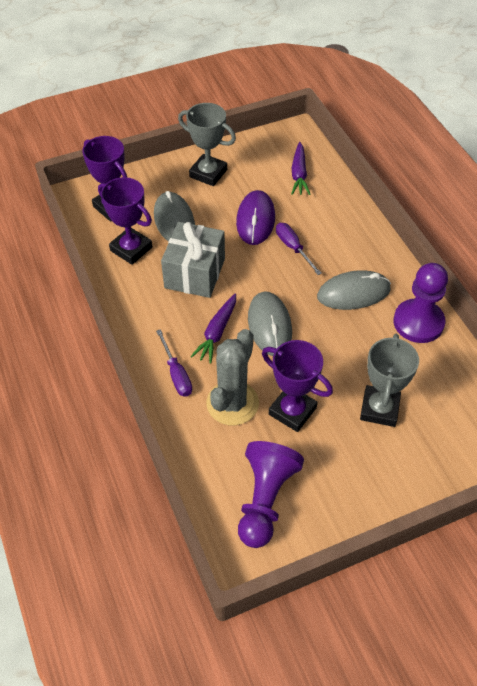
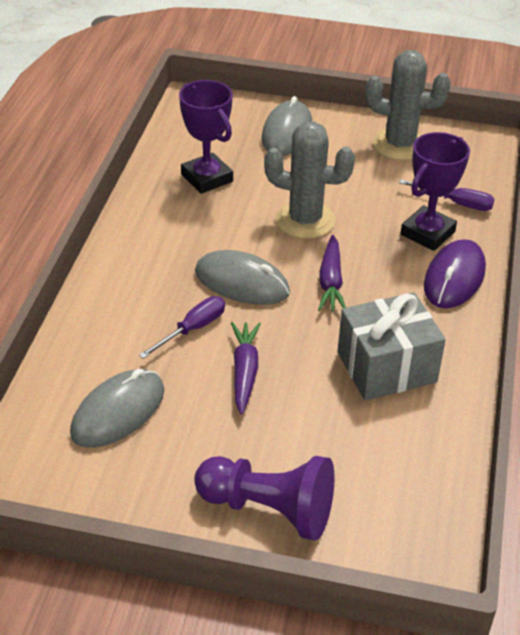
grey cactus: [206,329,259,426] = 1 -> [264,121,355,239] [365,50,451,160] = 2
grey trophy: [178,103,236,186] [360,334,419,427] = 2 -> none = 0
purple pawn: [238,441,304,548] [394,263,448,343] = 2 -> [194,456,335,540] = 1
purple trophy: [82,136,127,222] [98,177,152,265] [262,340,333,432] = 3 -> [179,80,233,194] [400,132,470,251] = 2

